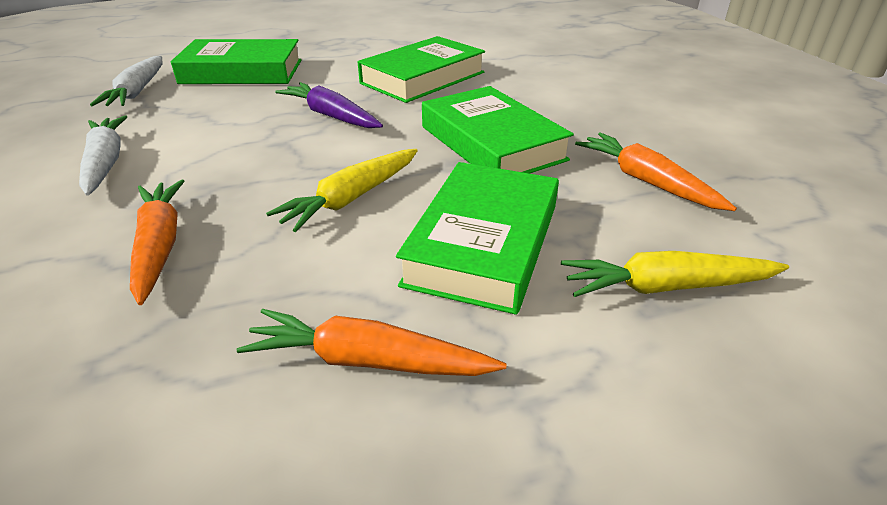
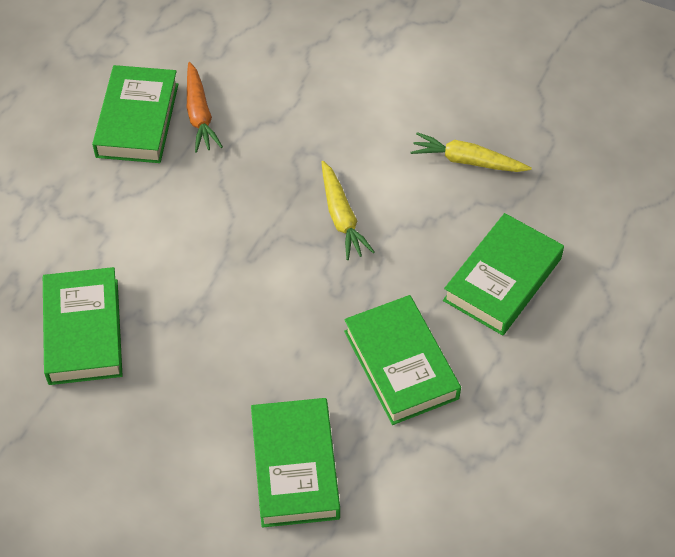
green book: [171,39,301,84] [358,36,485,103] [396,162,559,315] [422,86,574,174] = 4 -> [43,267,123,385] [92,65,178,163] [251,398,340,528] [344,295,461,425] [443,213,564,335] = 5
orange carrot: [130,179,184,305] [237,309,506,376] [575,132,737,211] = 3 -> [187,62,223,153] = 1
purple carrot: [275,82,383,128] = 1 -> none = 0
white carrot: [79,115,127,196] [90,56,162,106] = 2 -> none = 0

